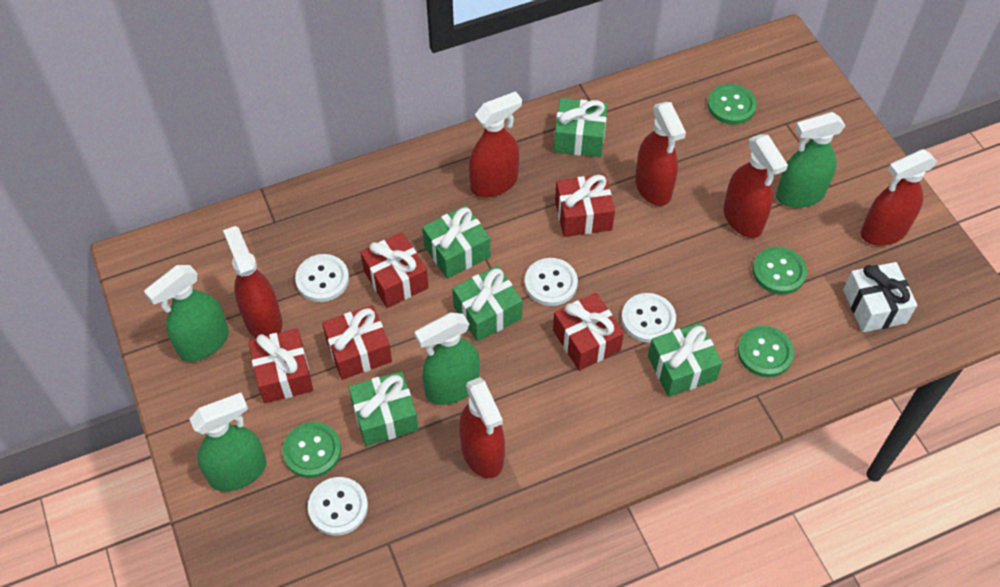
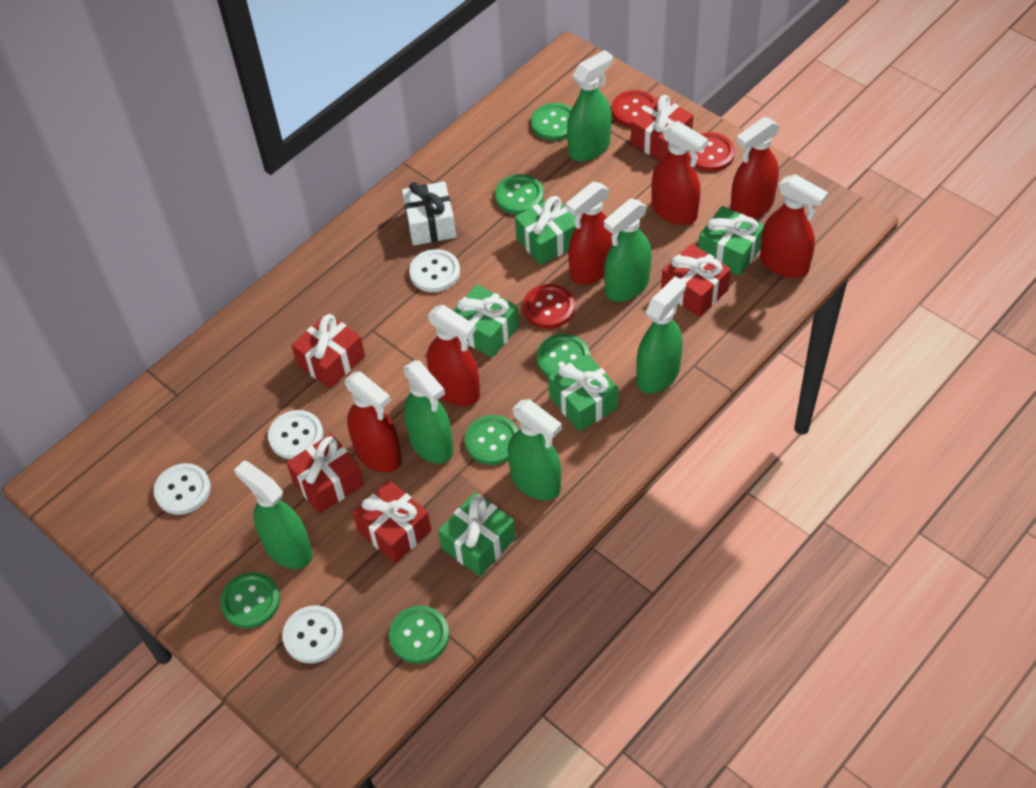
green button: [282,422,341,478] [707,84,757,125] [738,326,794,377] [753,247,807,294] = 4 -> [220,572,280,629] [389,606,449,664] [465,415,518,465] [495,174,544,215] [531,103,572,141] [537,334,590,377] = 6
green spray bottle: [144,265,229,362] [189,393,267,492] [415,312,480,405] [776,112,845,208] = 4 -> [234,461,313,569] [403,360,454,464] [508,399,562,500] [567,50,613,161] [604,199,651,302] [636,276,686,394] = 6
red button: none = 0 -> [523,284,575,329] [612,90,656,127] [687,132,735,172] = 3

